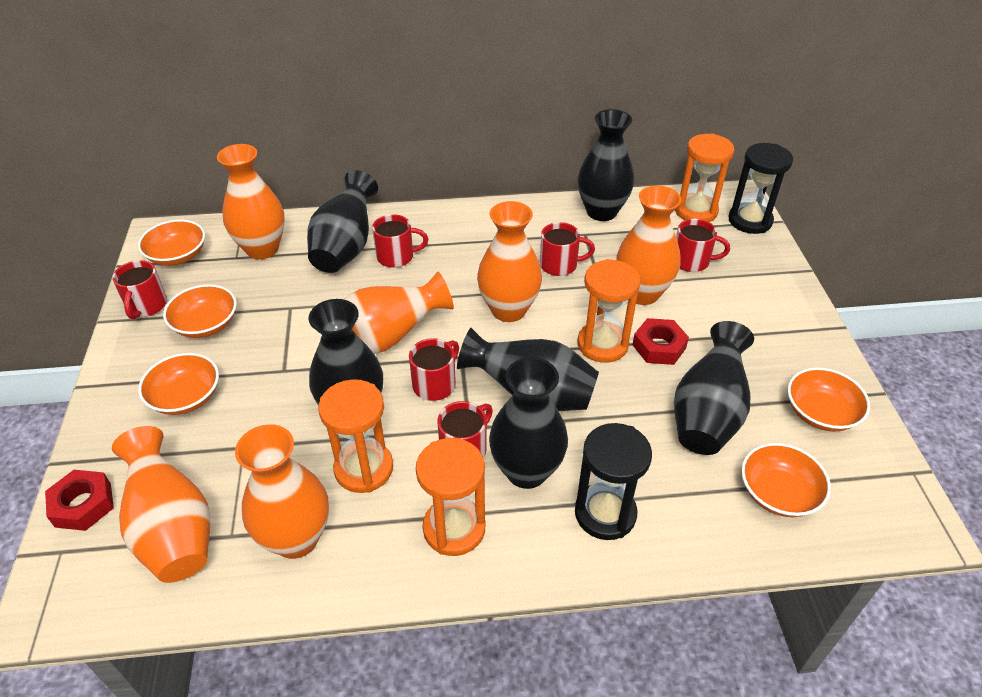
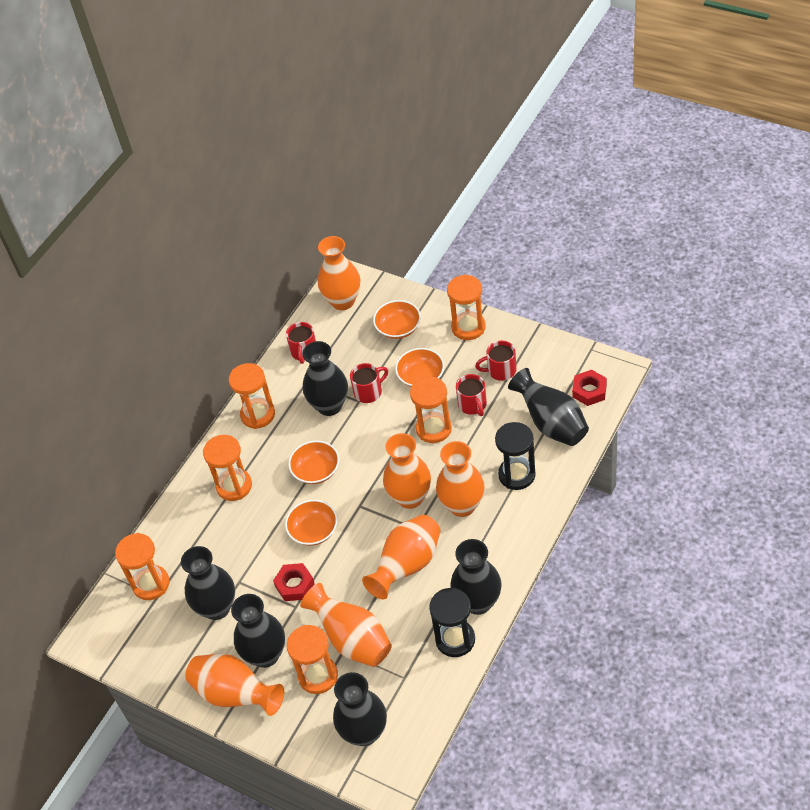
orange bowl: [138,220,205,266] [138,353,219,415] [163,284,237,338] [741,443,831,517] [787,367,870,431] = 5 -> [285,500,338,546] [288,440,339,484] [373,300,421,339] [395,348,444,387] = 4
orange hourglass: [318,379,393,493] [416,438,485,556] [577,259,641,363] [675,133,734,222] = 4 -> [115,533,170,600] [203,435,252,501] [229,363,275,429] [287,625,338,694] [410,376,452,443] [447,275,486,340] = 6
red mug: [112,260,167,319] [372,214,428,268] [409,338,459,401] [437,401,493,458] [540,222,595,276] [676,219,730,272] = 6 -> [286,322,316,364] [350,363,388,403] [456,374,487,416] [475,341,517,381] = 4

